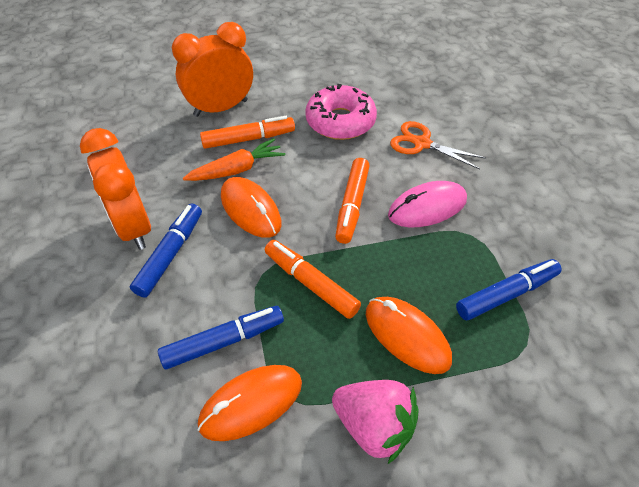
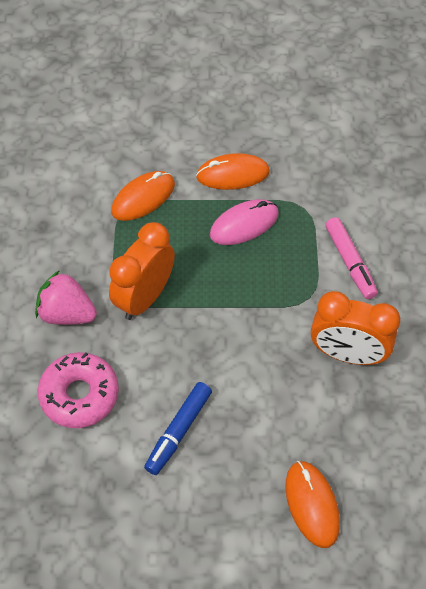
blue marker: [130,203,202,297] [158,306,284,370] [456,259,562,320] = 3 -> [144,382,212,475] = 1
orange carrot: [183,138,285,181] = 1 -> none = 0
orange marker: [200,116,295,149] [265,240,361,319] [335,158,370,244] = 3 -> none = 0
orange scissors: [390,121,486,170] = 1 -> none = 0
pink marker: none = 0 -> [325,217,378,299] = 1

